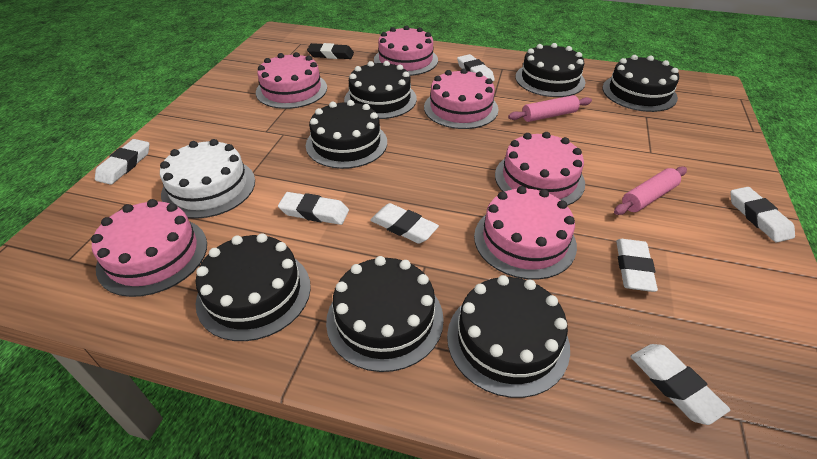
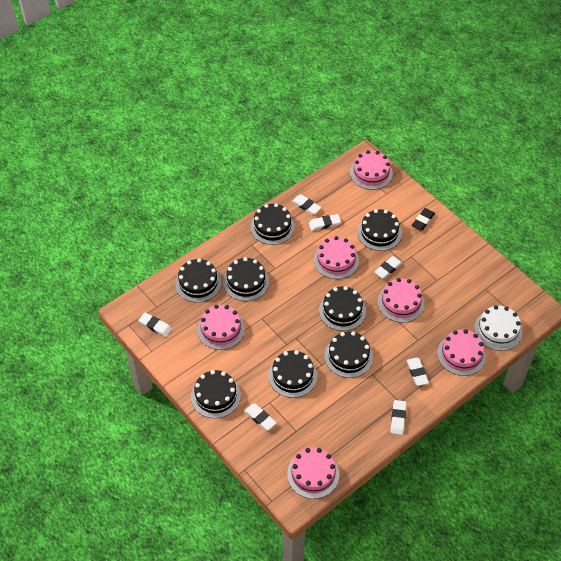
black cake: [196,233,311,341] [306,100,387,169] [326,256,444,372] [344,61,417,119] [447,275,570,398] [516,43,585,97] [602,55,679,112] = 7 -> [175,258,222,302] [191,370,241,418] [223,257,269,301] [250,203,295,245] [268,350,317,398] [319,286,366,331] [325,331,373,378] [357,209,402,251] = 8
pink rolling pin: [508,95,592,122] [614,167,687,215] = 2 -> none = 0

